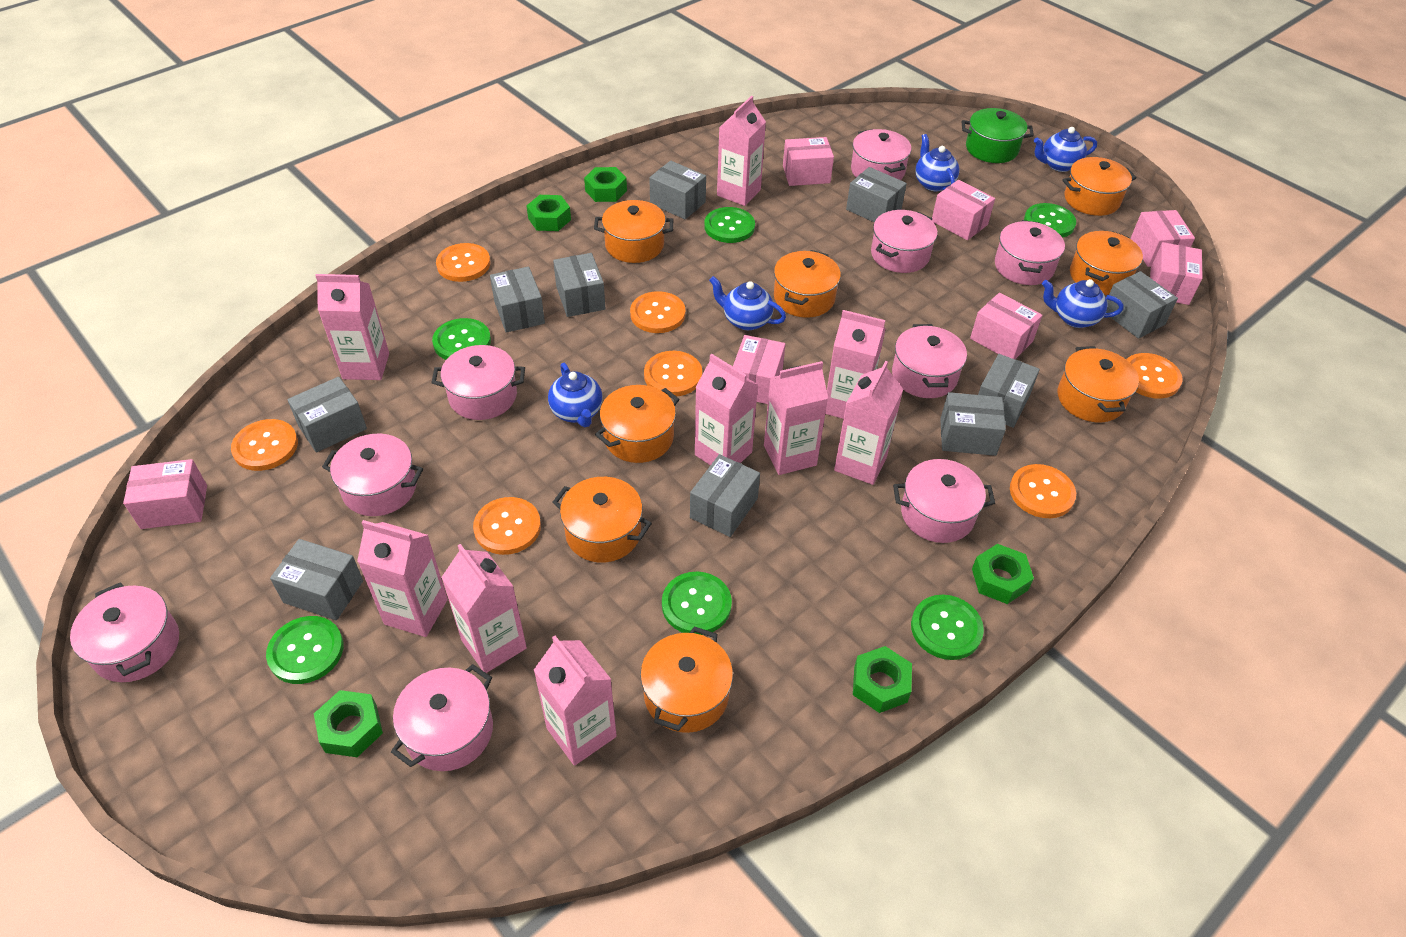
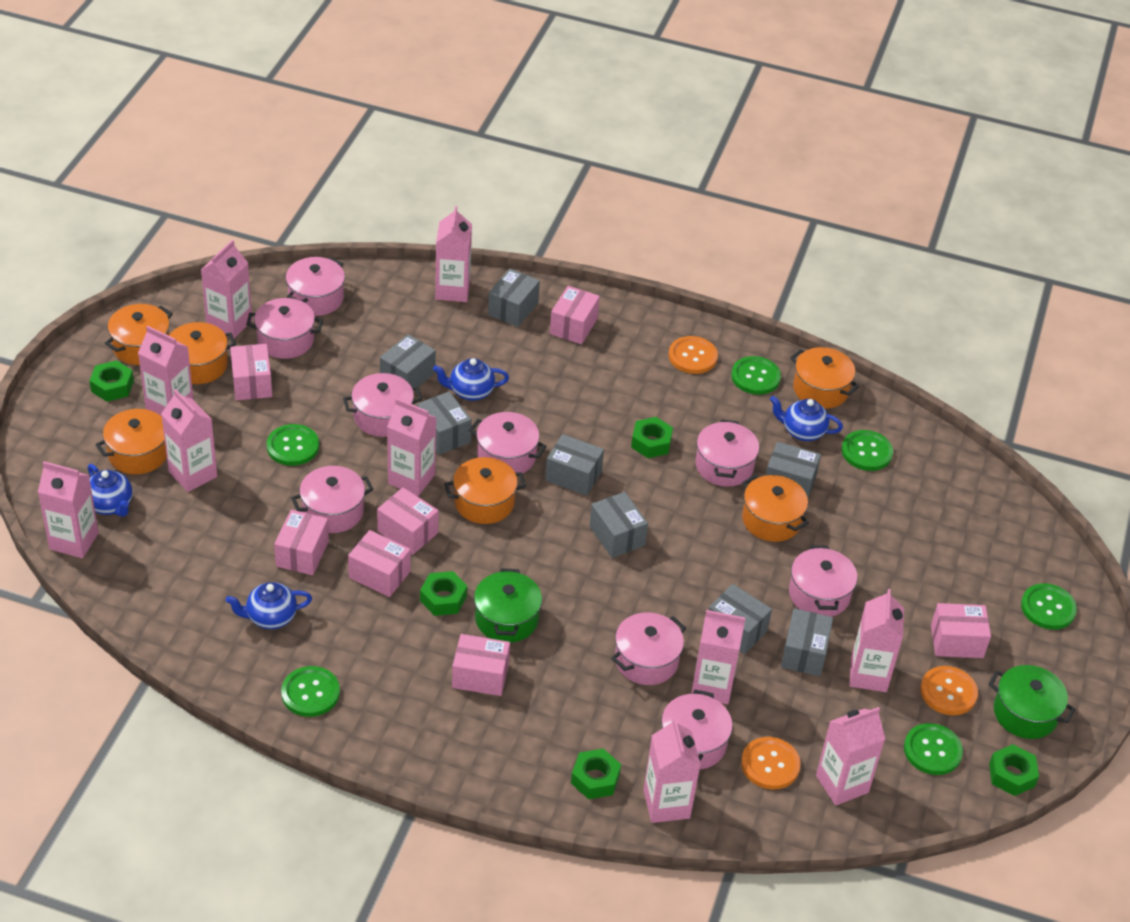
blue teapot: [548,363,603,427] [709,276,786,330] [915,134,959,191] [1034,127,1097,172] [1042,279,1124,328] = 5 -> [88,464,133,517] [226,582,312,629] [433,358,509,401] [770,396,843,441] = 4
green pot: [962,108,1034,163] = 1 -> [474,568,542,643] [989,665,1076,739] = 2
grey box: [270,539,363,620] [287,377,367,452] [490,266,545,333] [553,253,606,317] [649,161,706,219] [690,454,760,537] [846,167,907,223] [940,392,1006,456] [978,354,1040,428] [1106,271,1178,339] = 10 -> [380,334,436,387] [417,392,472,455] [488,269,540,327] [545,434,604,496] [589,492,648,558] [709,584,772,654] [766,442,821,498] [781,608,833,676] = 8
orange button: [231,419,298,471] [436,243,490,282] [473,497,541,555] [630,291,686,333] [644,351,702,396] [1010,464,1076,518] [1126,353,1183,399] = 7 -> [669,336,718,374] [741,737,801,790] [920,666,978,715] = 3
orange pot: [552,477,652,563] [594,200,674,263] [595,385,679,463] [640,627,733,733] [774,250,841,318] [1058,346,1139,422] [1062,157,1136,216] [1070,231,1143,295] = 8 -> [95,409,167,474] [105,304,173,365] [169,322,236,384] [444,457,526,524] [742,475,809,542] [790,347,860,409] = 6
pink carton: [315,274,389,380] [357,520,448,637] [441,544,527,673] [534,636,617,766] [695,354,758,465] [717,96,766,206] [764,361,828,475] [825,310,886,419] [834,361,903,485] = 9 -> [38,461,99,558] [138,326,194,417] [161,389,217,492] [201,240,252,338] [387,398,437,496] [435,206,472,302] [644,717,701,823] [691,610,745,704] [816,707,885,805] [849,589,904,692] = 10

